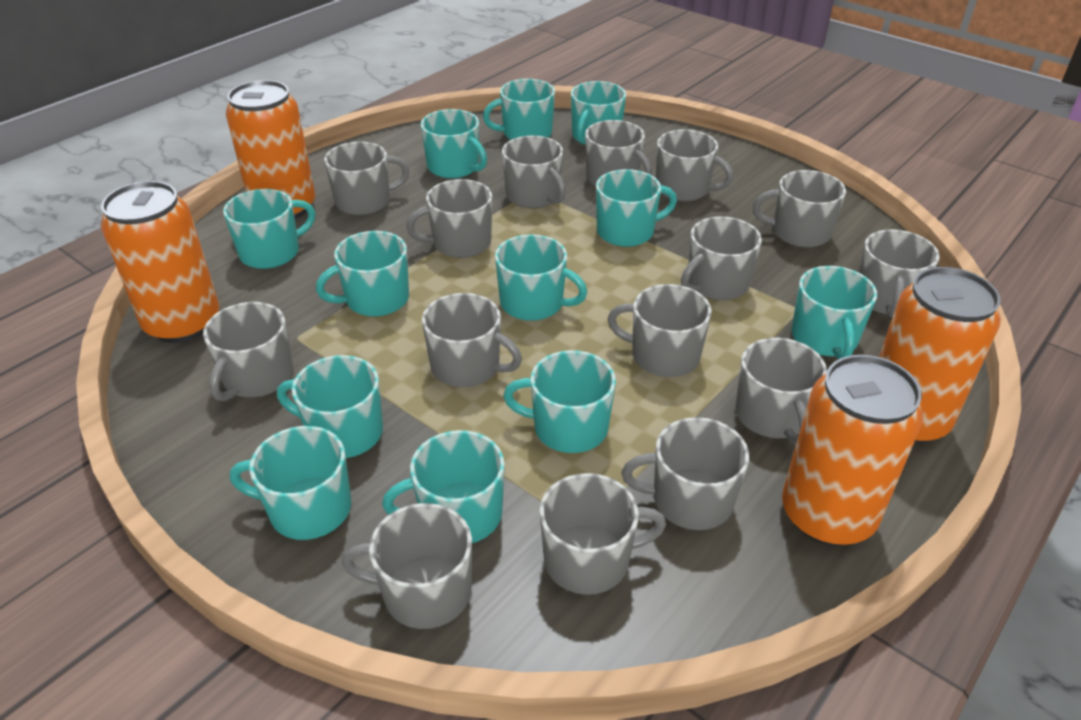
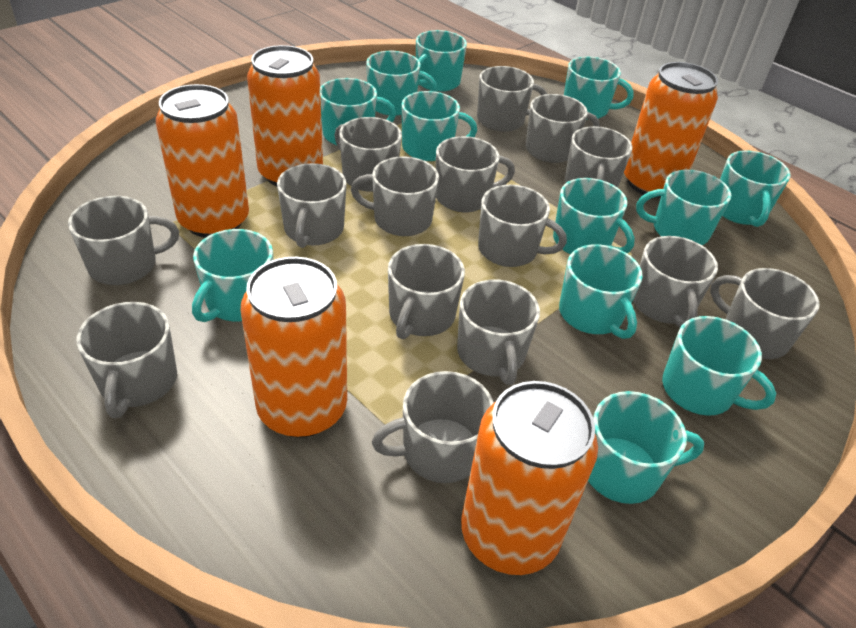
orange can: [101,181,219,343] [226,80,315,219] [782,355,923,546] [879,267,1001,444] = 4 -> [156,84,249,238] [241,257,347,438] [247,45,323,186] [461,381,598,575] [624,62,718,198] = 5

